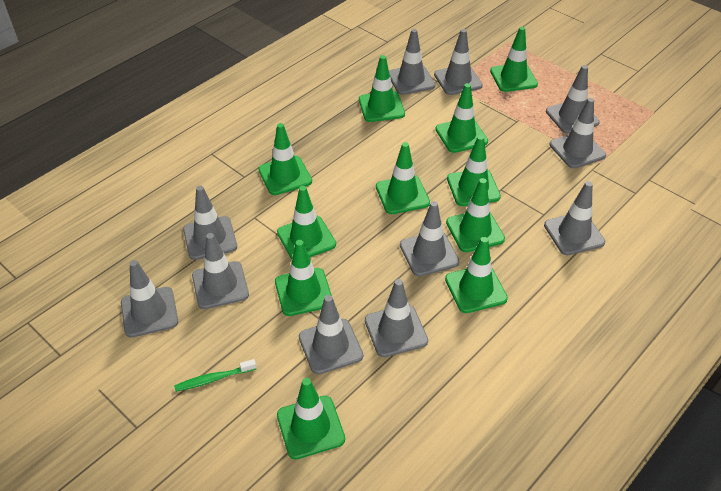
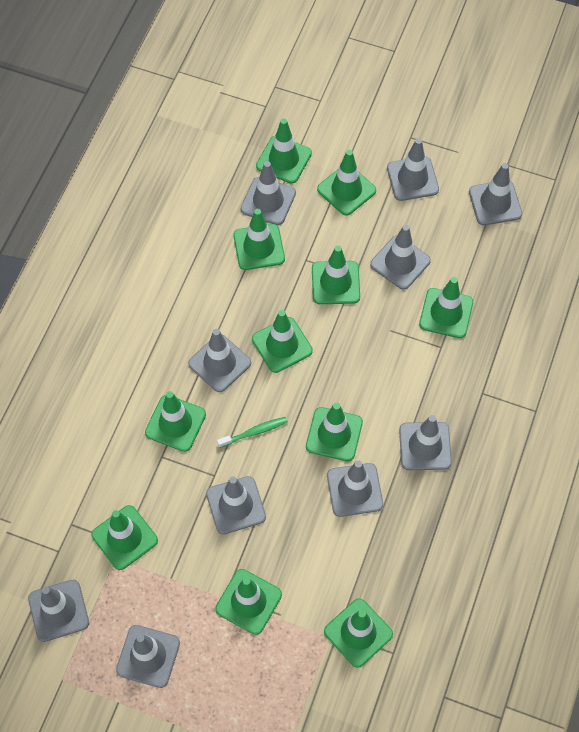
grey traffic cone: [121,260,178,338] [183,186,237,260] [192,233,249,309] [299,295,363,374] [365,279,428,357] [389,29,436,95] [400,201,460,276] [434,29,483,95] [544,181,605,255] [546,65,600,134] [550,98,606,169] = 11 -> [28,580,89,642] [116,625,180,688] [188,329,251,392] [206,476,266,534] [241,161,296,225] [327,461,383,517] [370,225,431,290] [387,138,439,201] [399,415,452,470] [469,163,522,225] = 10

